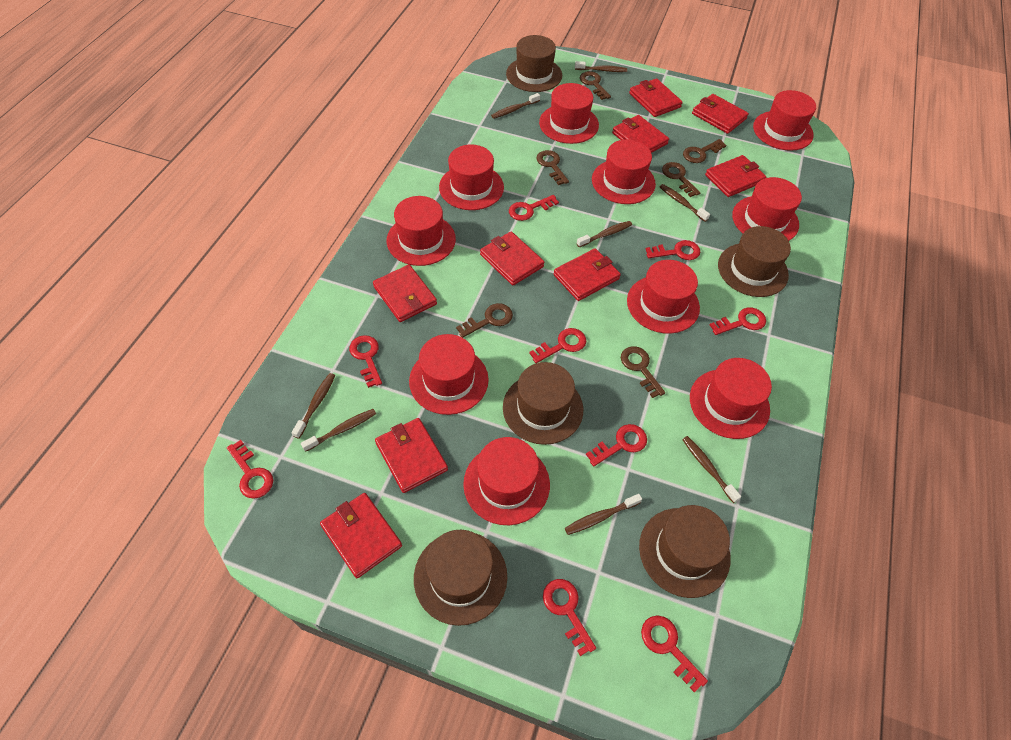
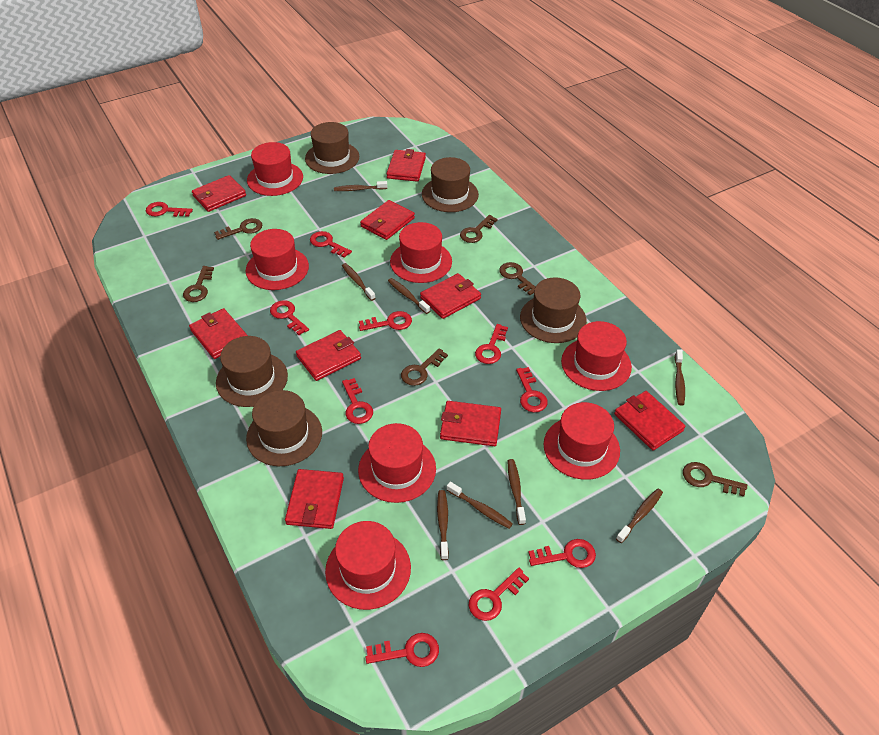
red hat: [387,196,456,266] [409,334,489,415] [439,144,504,210] [463,437,550,525] [539,83,599,144] [592,139,656,204] [627,260,700,334] [690,358,772,439] [732,177,802,241] [753,90,816,151] = 10 -> [246,229,309,290] [247,142,303,196] [325,521,411,610] [358,423,436,503] [390,222,452,283] [543,402,620,480] [561,321,632,391] = 7
red key: [227,440,273,499] [349,335,382,388] [509,195,559,221] [529,328,586,363] [543,579,596,656] [586,424,647,466] [641,615,708,692] [646,240,700,260] [710,307,766,335] = 9 -> [146,202,193,217] [270,300,309,335] [310,231,352,258] [342,378,373,424] [359,311,412,331] [365,633,439,667] [469,567,529,621] [475,324,508,364] [516,367,548,412] [528,539,596,568] = 10

